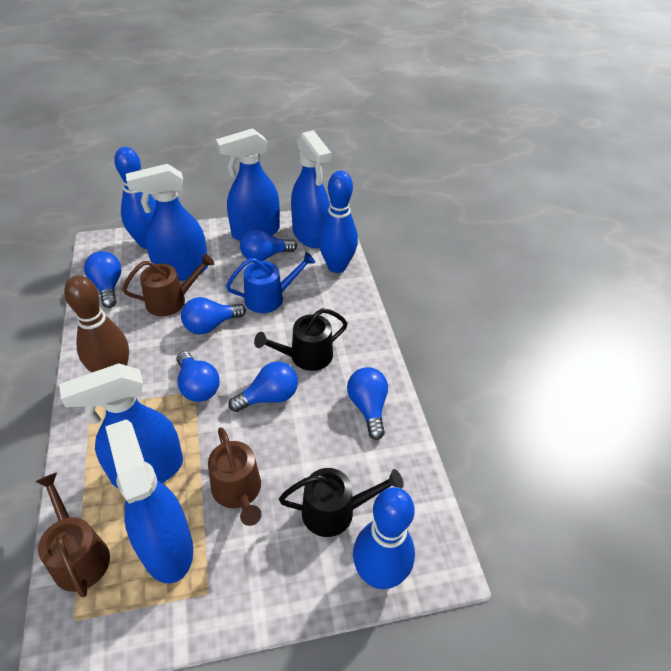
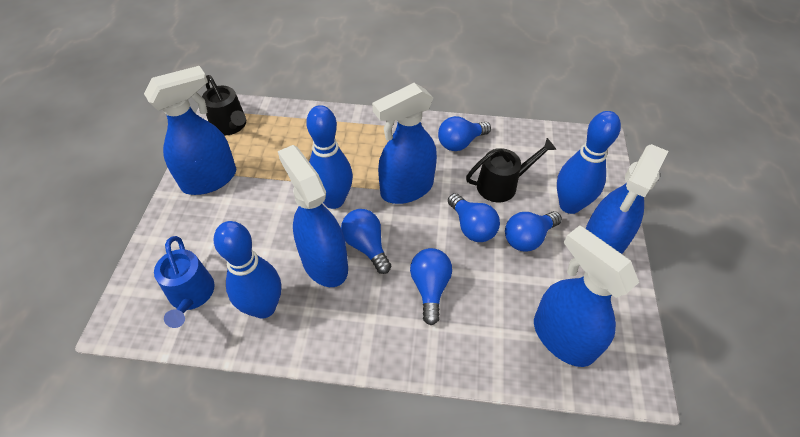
blue light bulb: [84,251,122,308] [177,351,220,402] [181,297,246,334] [228,362,298,412] [240,229,297,261] [347,367,388,440] = 6 -> [341,209,391,274] [410,248,452,325] [438,116,491,151] [448,193,500,242] [505,211,562,251] = 5
brown bowling pin: [64,276,129,373] = 1 -> none = 0
brown watering can: [35,472,110,597] [122,254,214,316] [208,427,261,526] = 3 -> none = 0

